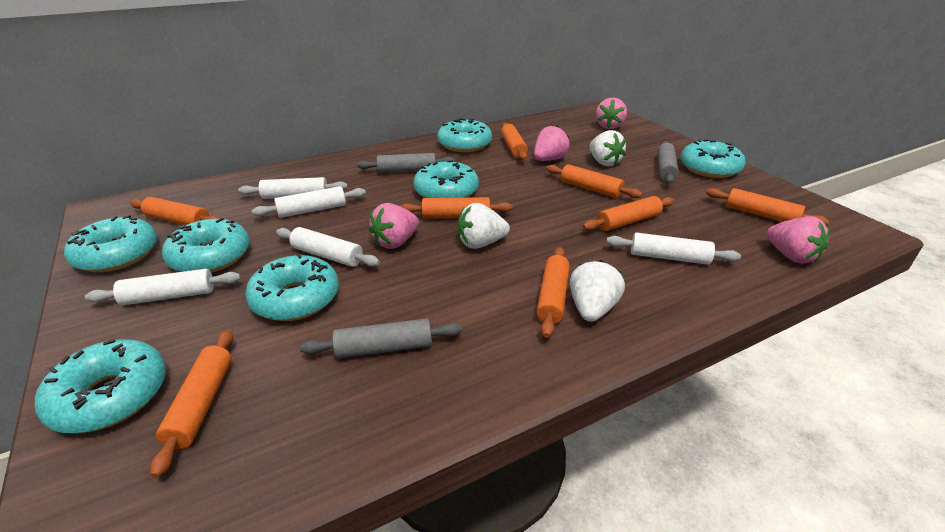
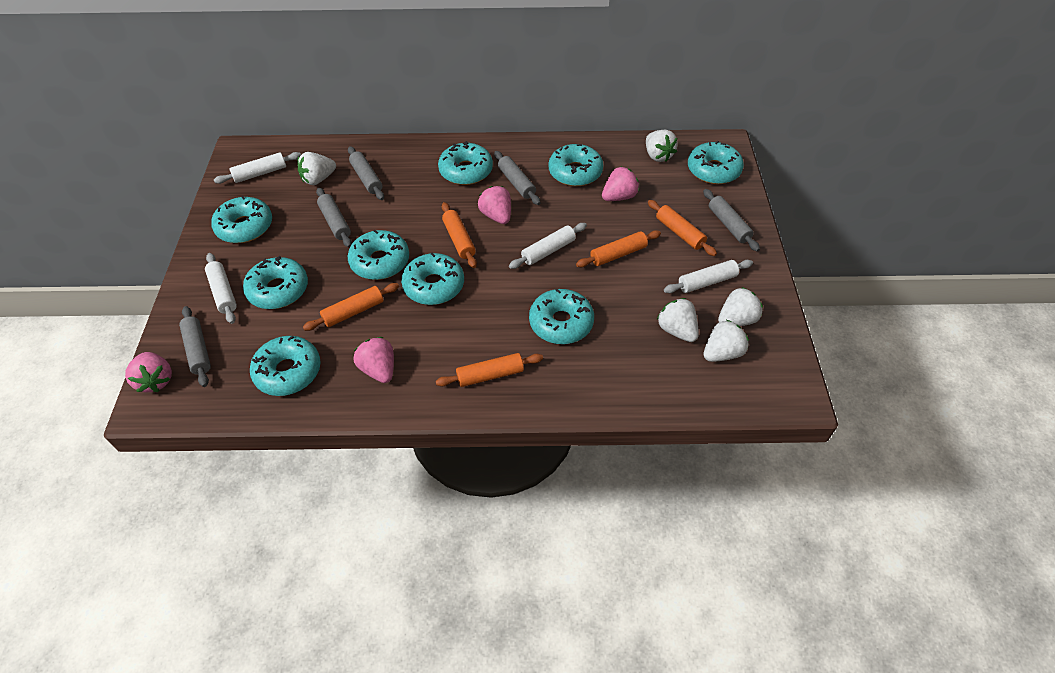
grey rolling pin: [300,319,462,359] [357,153,455,173] [657,141,679,184] = 3 -> [179,306,211,387] [316,188,352,248] [348,146,384,200] [494,151,541,205] [703,189,760,252] = 5
orange rolling pin: [130,197,220,225] [150,330,233,478] [401,197,513,218] [501,123,528,160] [536,247,570,338] [546,164,642,198] [582,196,674,231] [706,188,829,226] = 8 -> [303,283,399,331] [436,353,543,387] [442,202,477,268] [576,230,661,267] [648,200,717,256] = 5
turquoise donut: [35,339,166,433] [64,215,157,272] [162,218,250,273] [245,253,339,321] [414,160,479,198] [438,118,492,152] [681,139,746,178] = 7 -> [211,196,272,243] [243,256,308,309] [250,335,321,396] [348,230,409,280] [401,253,464,305] [438,141,493,185] [529,289,594,344] [549,144,603,186] [688,141,744,184] = 9
white rolling pin: [85,269,241,305] [238,177,348,199] [252,186,366,218] [276,227,380,267] [606,232,741,265] = 5 -> [205,253,237,324] [214,152,301,184] [509,223,587,269] [664,260,753,293] = 4
white strawberry: [458,203,510,249] [570,260,625,322] [589,130,626,166] = 3 -> [297,152,336,185] [646,130,678,162] [657,298,699,342] [704,320,749,362] [718,287,763,326] = 5

